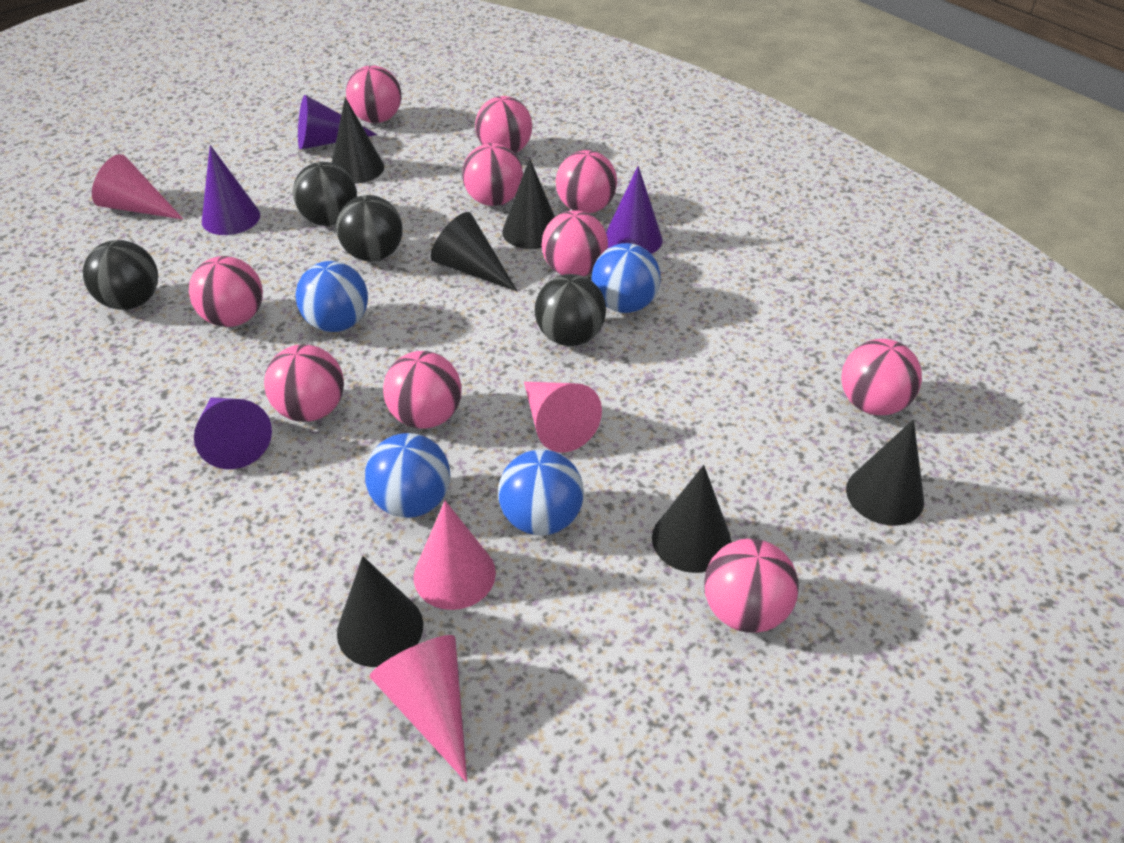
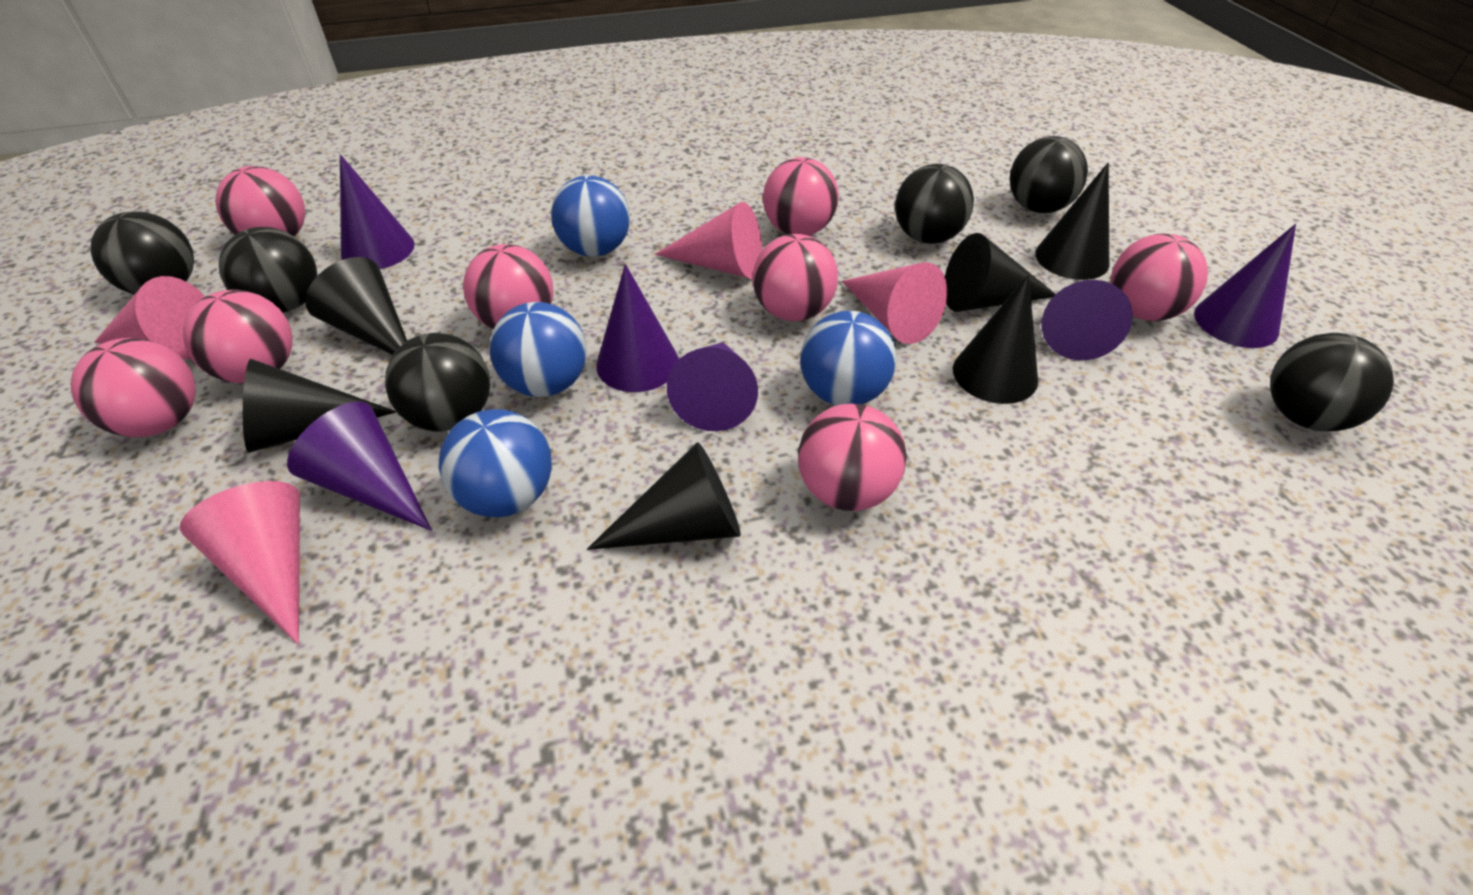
black ball: [83,240,158,310] [293,162,357,226] [336,195,403,262] [535,274,606,346] = 4 -> [90,212,194,295] [219,227,317,313] [385,333,490,432] [895,164,974,244] [1009,136,1088,213] [1270,333,1394,431] = 6
pink ball: [189,256,263,327] [264,344,344,422] [346,65,401,123] [383,351,462,429] [462,143,523,206] [475,96,532,153] [542,210,608,277] [556,150,617,213] [704,539,799,633] [841,339,922,415] = 10 -> [71,338,196,437] [183,290,293,383] [215,166,305,237] [463,244,553,329] [752,234,838,321] [763,157,838,236] [798,404,907,511] [1111,233,1208,321] = 8
purple cone: [194,397,272,469] [202,145,260,235] [298,95,377,150] [606,166,663,254] = 4 -> [287,402,432,531] [340,154,415,269] [596,264,679,392] [667,342,758,431] [1041,280,1133,360] [1194,224,1296,348] = 6

